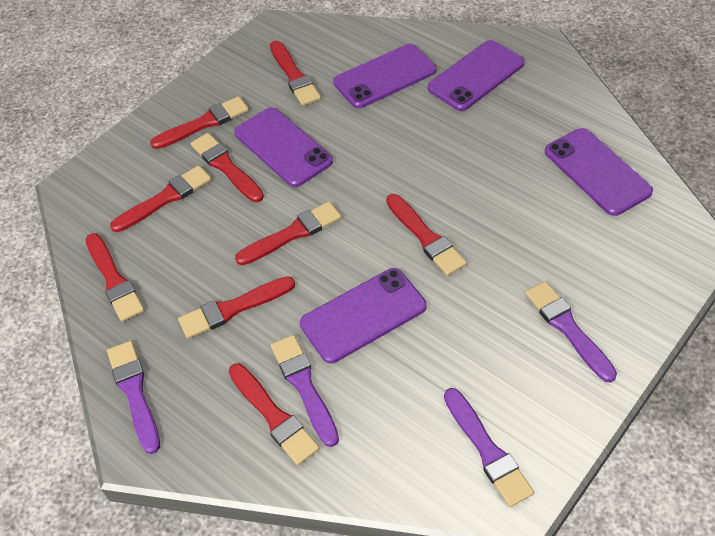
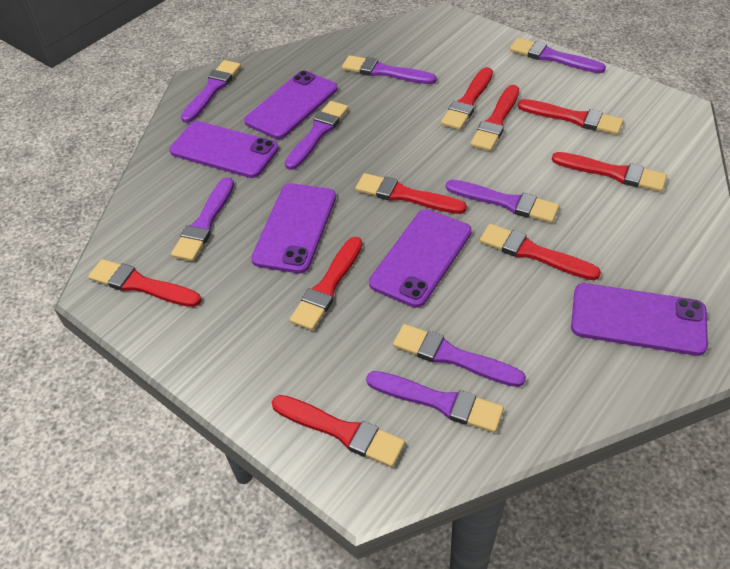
purple brush: [107,341,160,454] [271,335,339,447] [444,388,534,507] [525,281,617,383] = 4 -> [171,177,234,261] [181,60,241,123] [285,101,349,170] [342,55,437,84] [366,371,504,433] [393,324,526,387] [446,180,559,223] [510,38,606,73] = 8

